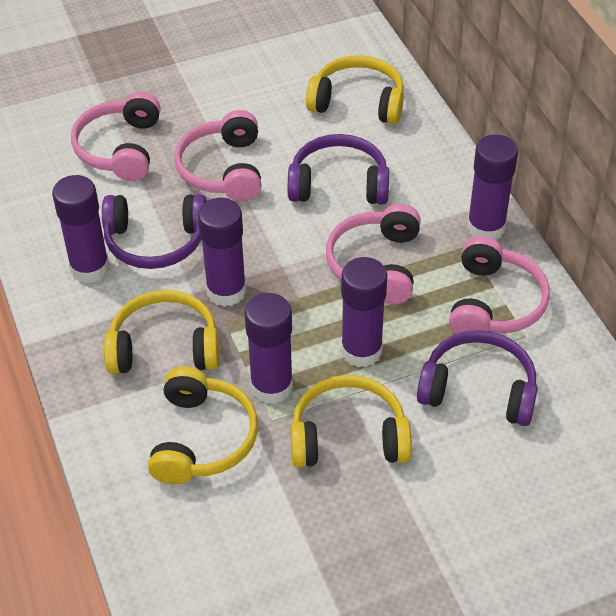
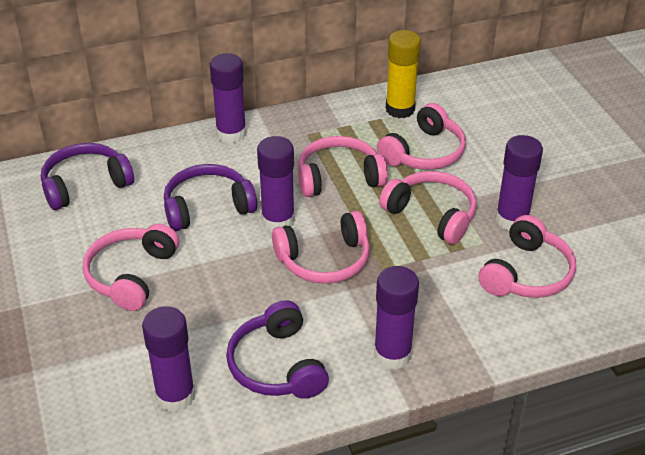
pink headphones: [71,92,161,181] [174,110,261,201] [326,204,421,304] [449,236,550,334] = 4 -> [83,224,179,311] [272,211,370,284] [298,136,388,197] [377,103,466,170] [379,171,477,244] [479,215,576,298] = 6
yellow glue stick: none = 0 -> [386,30,421,118] = 1
yellow headphones: [104,290,219,374] [148,367,258,484] [290,375,412,467] [306,55,404,124] = 4 -> none = 0

